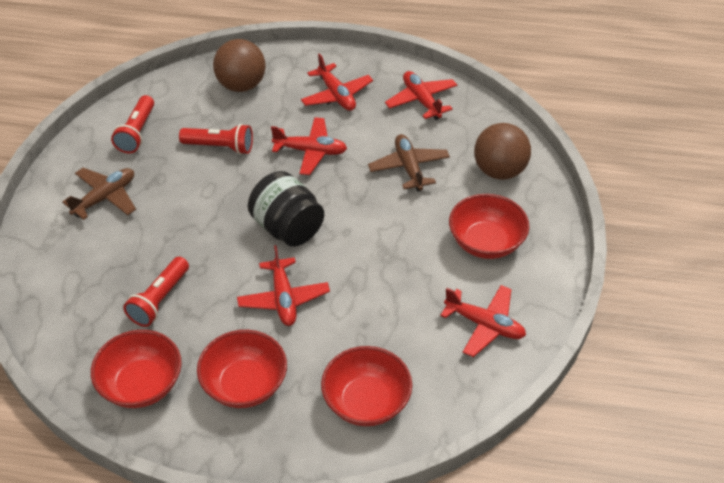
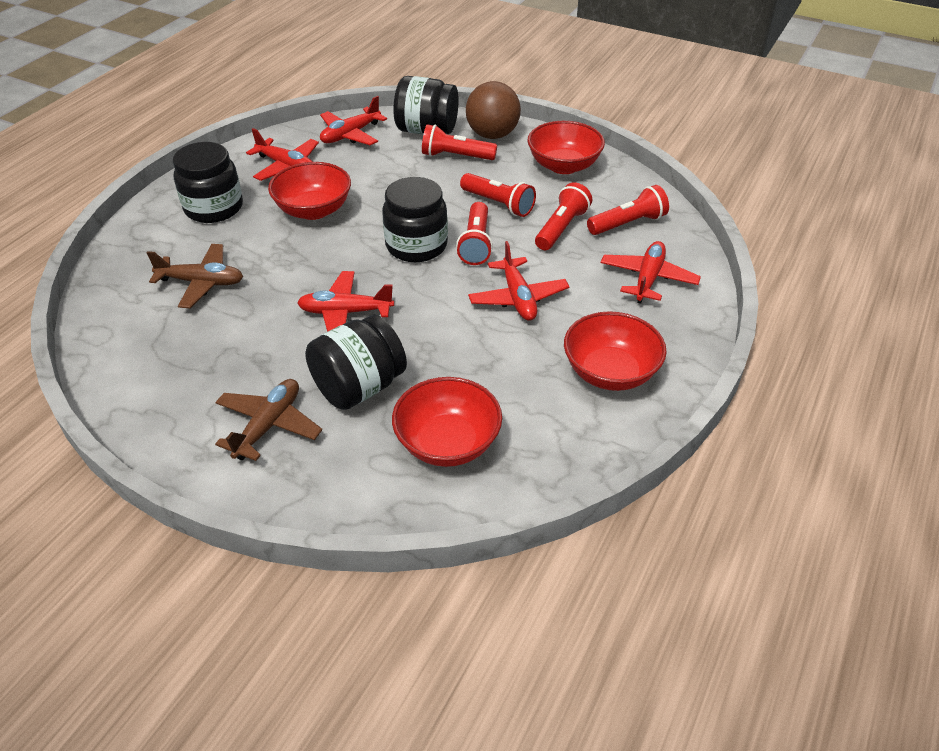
black jar: [248,171,324,247] = 1 -> [173,142,243,223] [305,315,407,410] [382,177,448,262] [394,76,459,134] = 4
brown ball: [213,39,266,92] [474,123,531,180] = 2 -> [466,81,521,139] = 1
red flashlight: [111,95,154,153] [123,257,189,327] [179,124,253,155] = 3 -> [422,124,497,160] [456,202,493,265] [460,173,536,217] [535,182,592,250] [587,185,669,235] = 5

